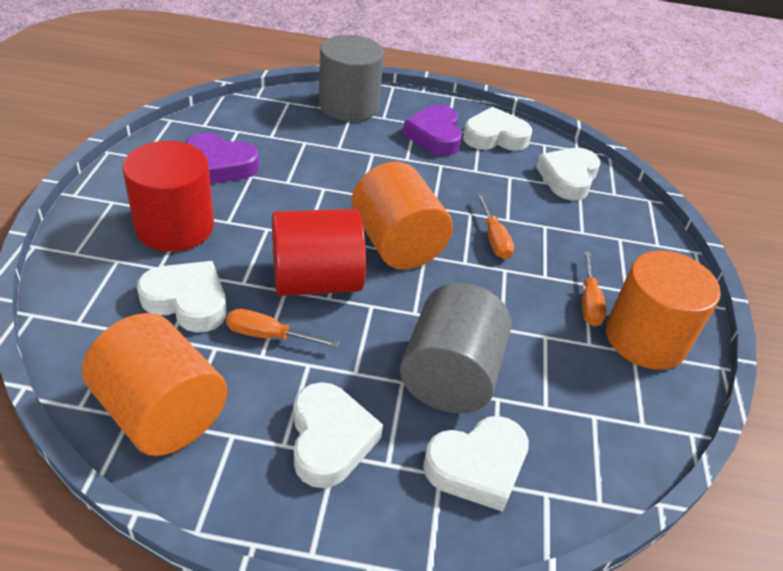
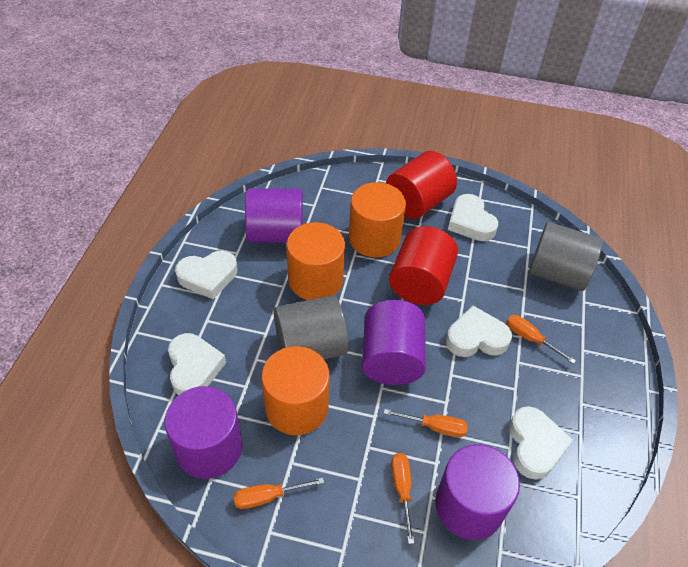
orange screwdriver: [226,309,340,348] [477,194,514,259] [582,251,606,326] = 3 -> [233,478,324,509] [383,409,468,437] [391,453,414,544] [506,315,576,364] = 4
purple cylinder: none = 0 -> [164,386,242,479] [245,188,303,243] [362,300,426,385] [435,444,520,540] = 4
purple heart: [186,132,259,184] [403,104,462,156] = 2 -> none = 0

